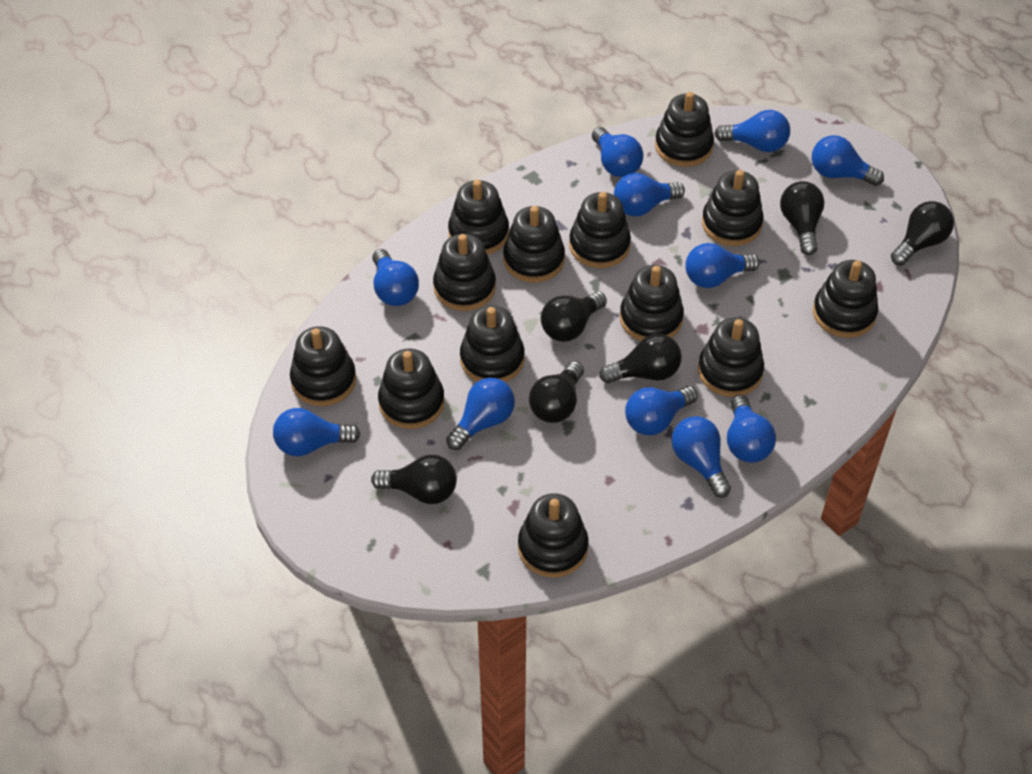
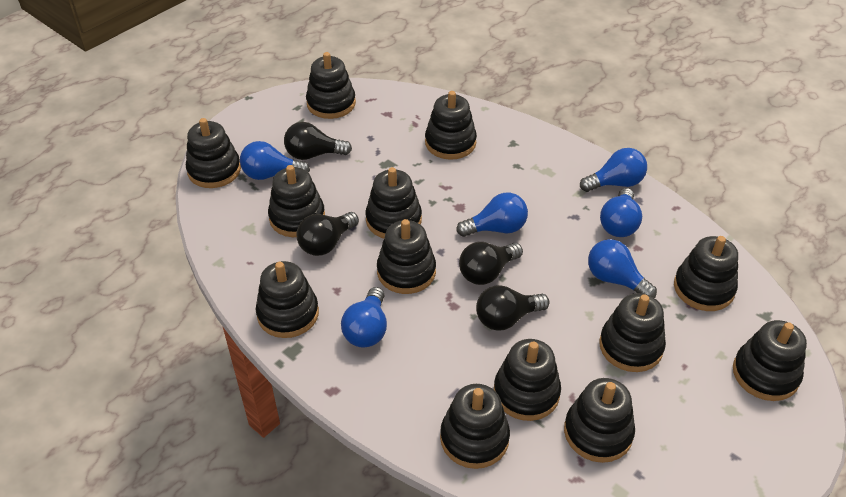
black light bulb: [371,455,457,504] [529,361,584,423] [541,292,607,342] [599,334,682,383] [780,181,825,255] [891,201,954,266] = 6 -> [284,122,352,160] [297,212,359,256] [459,242,523,285] [476,285,549,331] = 4
blue light bulb: [273,408,361,456] [372,249,419,306] [446,378,515,450] [592,127,643,177] [614,173,685,217] [625,386,698,435] [671,416,731,498] [685,243,760,288] [714,110,790,152] [727,395,776,463] [812,135,884,186] = 11 -> [240,141,310,180] [341,287,387,348] [456,193,528,237] [580,148,647,192] [588,239,657,298] [600,188,642,237] = 6

